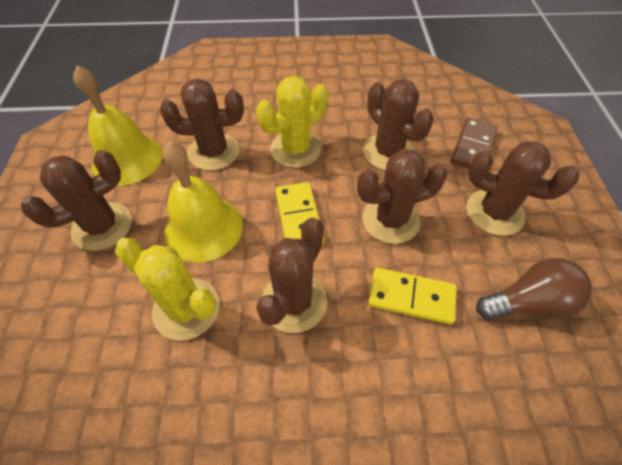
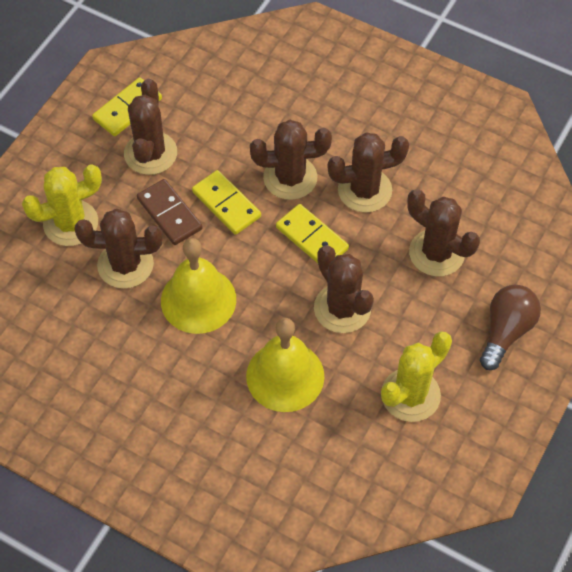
yellow domino: [275,182,324,244] [368,268,457,325] = 2 -> [92,77,162,136] [192,170,261,235] [276,204,349,263] = 3

